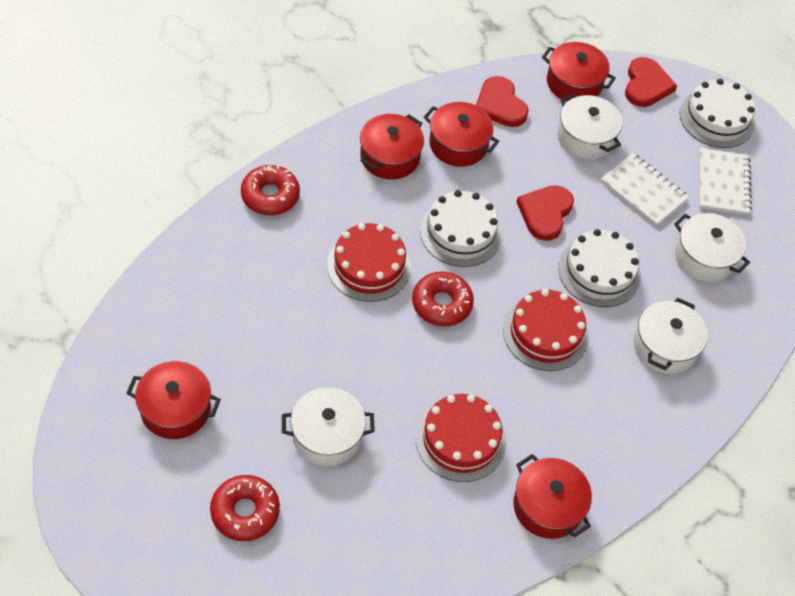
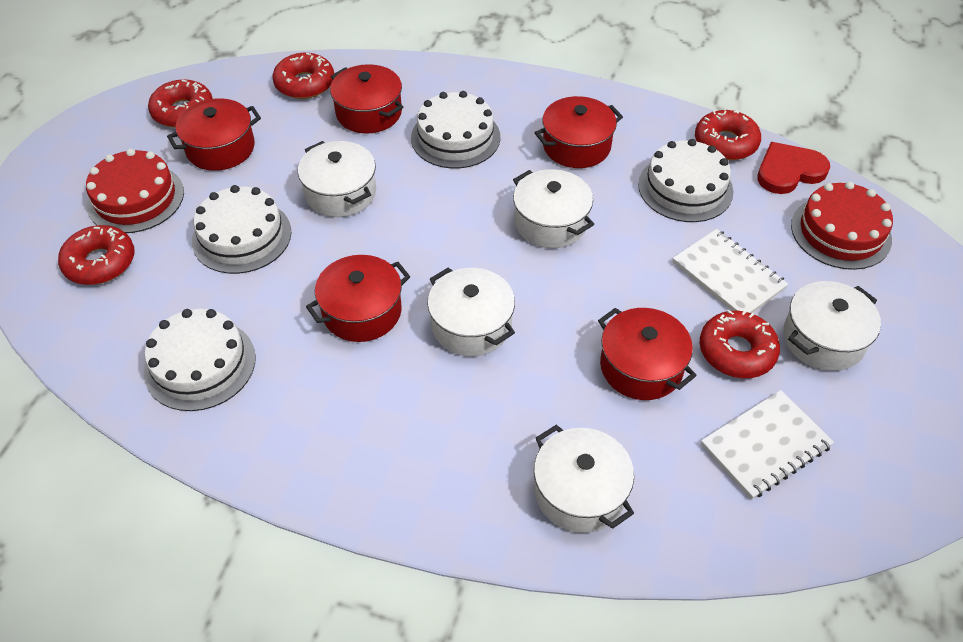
red cake: [327,223,411,302] [415,394,506,482] [503,289,589,371] = 3 -> [86,149,184,233] [791,182,893,270] = 2
red donut: [210,475,280,541] [241,165,300,215] [412,272,474,326] = 3 -> [58,225,135,285] [148,79,213,128] [272,53,334,99] [695,110,761,160] [700,310,780,378] = 5
red heart: [476,76,529,127] [517,185,574,241] [625,57,677,107] = 3 -> [757,142,830,194] = 1
white cake: [420,190,502,267] [558,229,641,307] [680,79,755,148] = 3 -> [144,309,256,411] [192,185,291,274] [411,91,500,169] [638,139,733,222] = 4
white pot: [282,387,375,466] [557,94,622,159] [634,298,708,374] [674,213,750,282] = 4 -> [298,141,376,217] [427,268,515,356] [513,169,594,248] [534,425,634,533] [783,281,881,371] = 5

